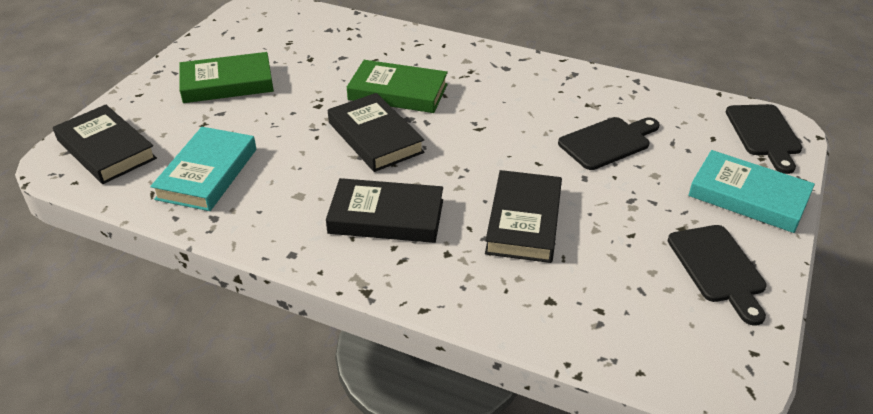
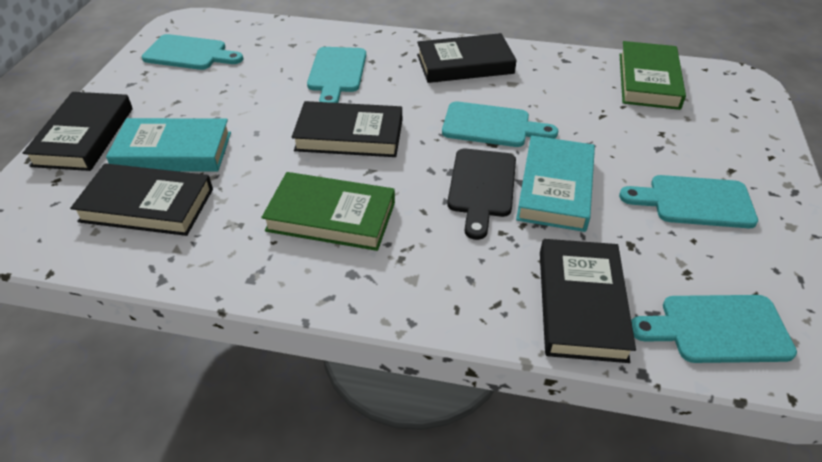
black book: [53,105,157,184] [326,178,443,243] [328,93,425,172] [485,170,562,263] = 4 -> [23,92,133,171] [70,163,213,236] [292,101,402,157] [417,33,517,83] [540,239,636,363] = 5
black cutting board: [558,117,660,170] [668,225,767,325] [726,104,802,174] = 3 -> [447,149,516,240] = 1
turquoise cutting board: none = 0 -> [142,34,243,70] [307,47,366,103] [442,102,558,147] [619,175,758,228] [631,295,797,363] = 5

